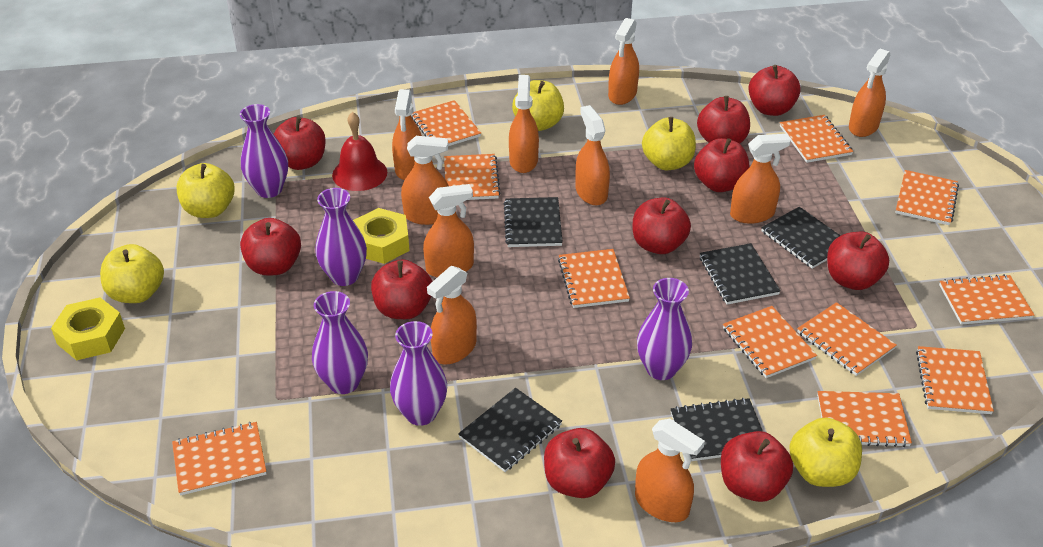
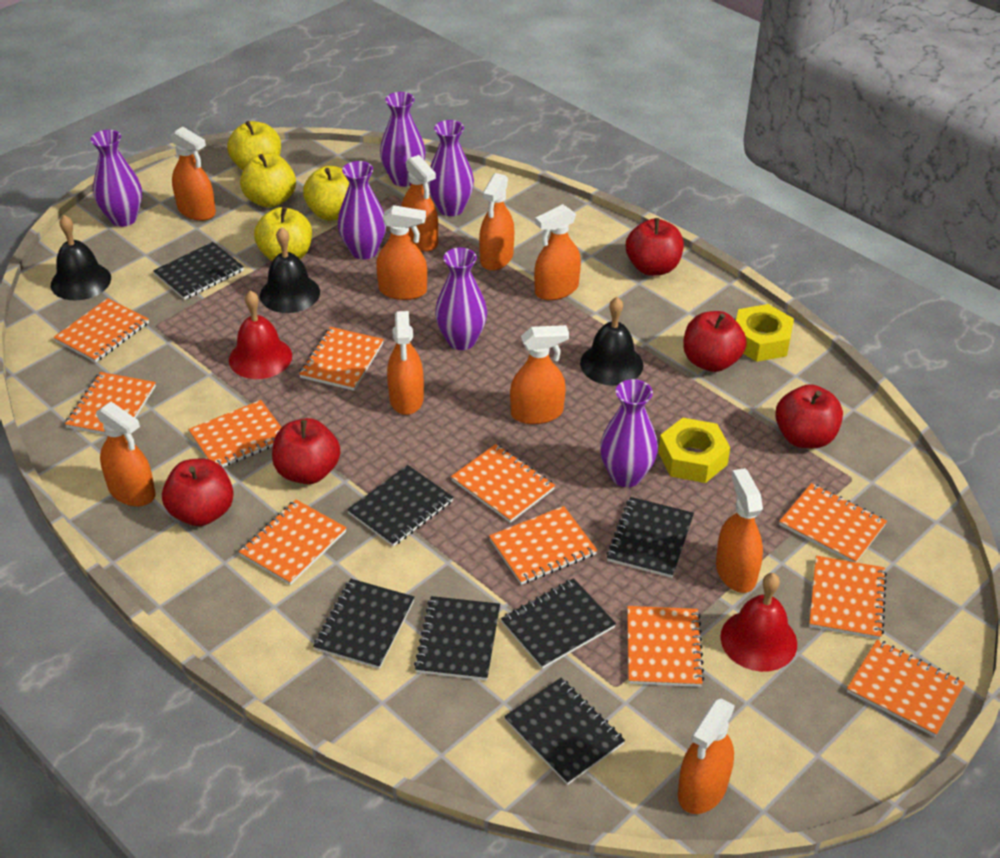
black bell: none = 0 -> [51,215,111,300] [260,227,320,313] [580,297,643,386] = 3
black notebook: [458,388,562,472] [503,197,563,247] [671,398,763,461] [700,243,781,305] [761,207,841,269] = 5 -> [153,242,244,300] [313,579,415,669] [347,465,453,547] [414,596,500,681] [501,578,616,669] [504,678,625,785] [606,497,694,578] = 7
purple vase: [240,104,288,198] [312,291,368,394] [315,188,367,286] [390,321,447,426] [637,278,692,380] = 5 -> [90,130,142,227] [338,161,386,260] [380,92,425,187] [428,120,474,216] [435,248,487,350] [600,379,658,487] = 6
red apple: [240,218,301,276] [274,116,326,170] [371,259,433,319] [544,428,615,498] [633,197,691,254] [694,138,750,192] [697,96,750,144] [721,431,793,502] [748,65,801,116] [827,232,889,290] = 10 -> [162,458,234,526] [272,418,340,484] [626,218,684,276] [683,311,747,372] [775,384,843,448] = 5
red bell: [332,112,387,191] = 1 -> [229,290,292,379] [720,573,797,672] = 2
yellow apple: [100,244,164,303] [177,163,235,218] [512,80,564,131] [642,117,696,170] [789,418,862,487] = 5 -> [227,121,281,170] [240,153,296,208] [254,207,312,261] [303,166,349,221] = 4

